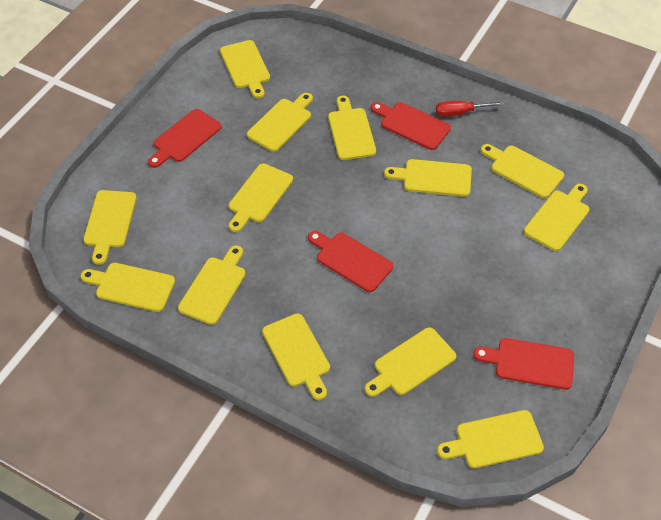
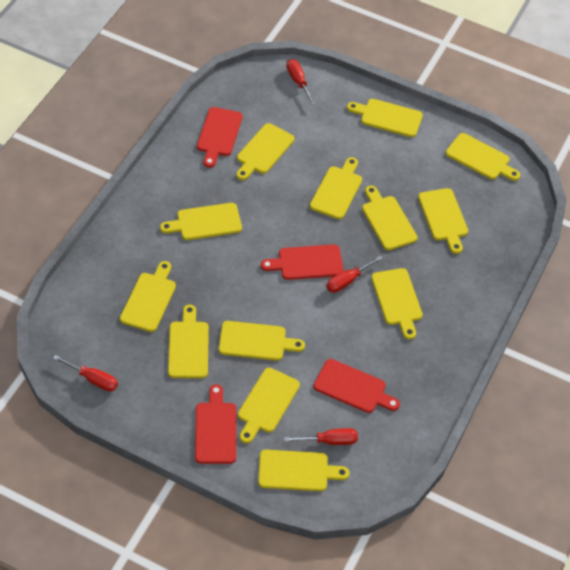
red screwdriver: [436,101,504,117] = 1 -> [53,355,118,391] [284,428,358,445] [287,59,315,105] [326,255,383,293] = 4

